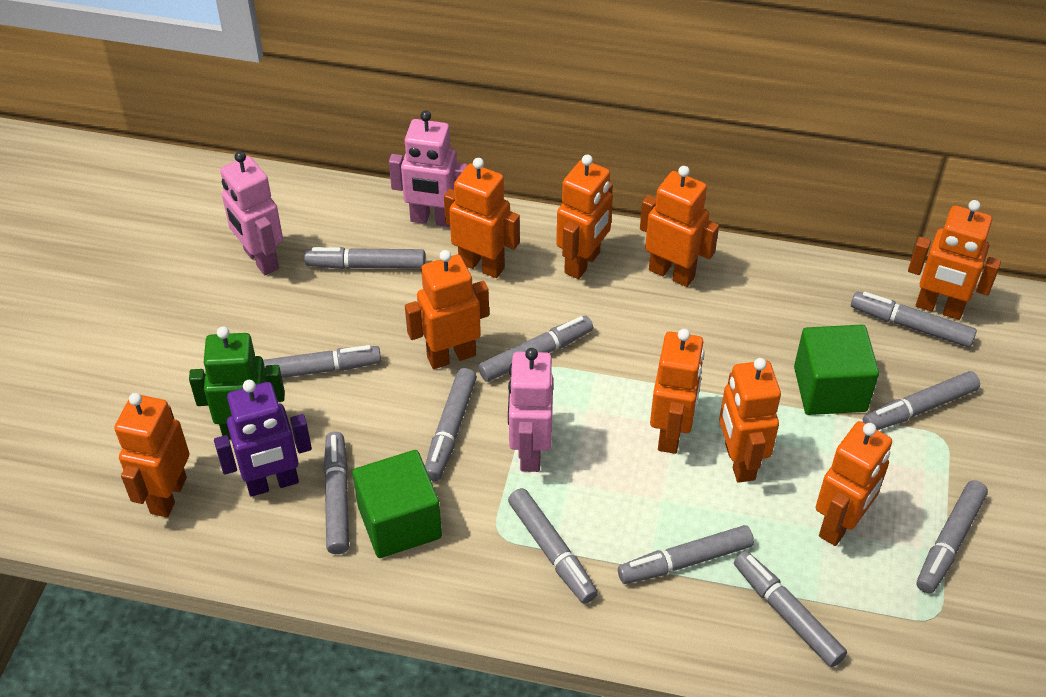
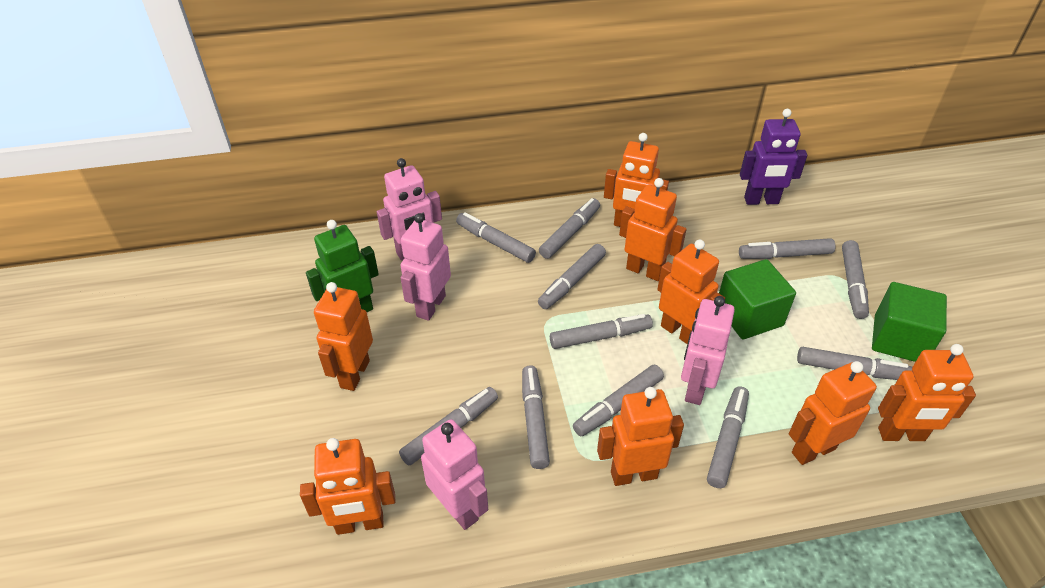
orange robot: [114,393,190,517] [405,250,489,369] [444,158,520,278] [556,155,613,279] [640,166,719,287] [650,329,704,454] [719,358,781,483] [816,421,892,546] [908,200,1001,320] = 9 -> [300,438,396,535] [314,282,373,391] [597,387,684,486] [604,133,669,227] [619,178,687,281] [657,240,725,344] [789,361,877,465] [878,344,976,441] = 8
pink robot: [220,151,283,275] [389,110,467,227] [508,348,553,472] = 3 -> [377,158,442,261] [401,213,451,321] [421,419,488,530] [681,296,735,405] = 4

